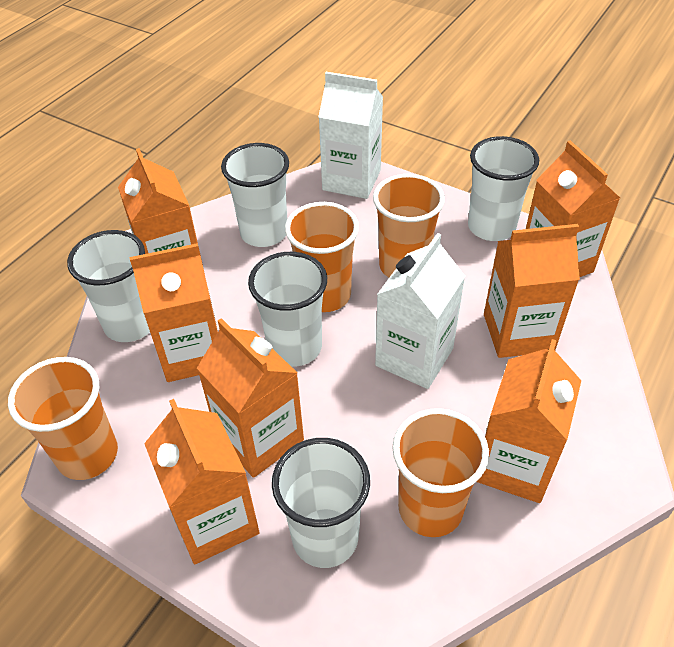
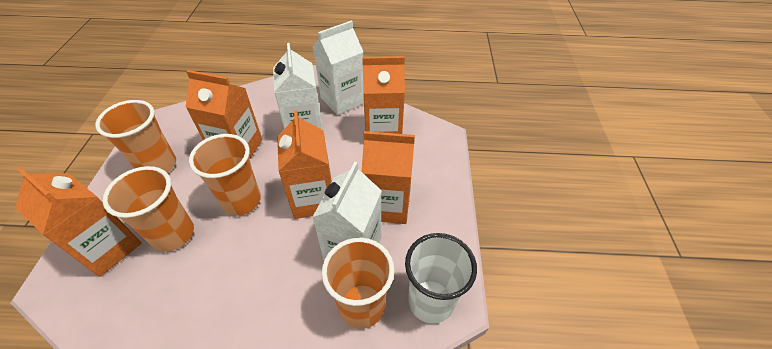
orange carton: [118,148,204,269] [130,243,218,382] [144,399,260,564] [197,318,304,478] [476,339,581,503] [484,224,580,358] [526,140,620,277] = 7 -> [15,167,141,277] [186,70,262,159] [277,111,332,219] [362,56,405,134] [362,131,415,224] = 5
white carton: [318,72,383,199] [375,233,465,389] = 2 -> [273,43,323,130] [313,20,364,115] [313,162,382,260] = 3
white cup: [67,230,150,342] [221,143,289,247] [248,252,327,367] [272,438,370,568] [468,136,539,241] = 5 -> [405,233,477,324] = 1

